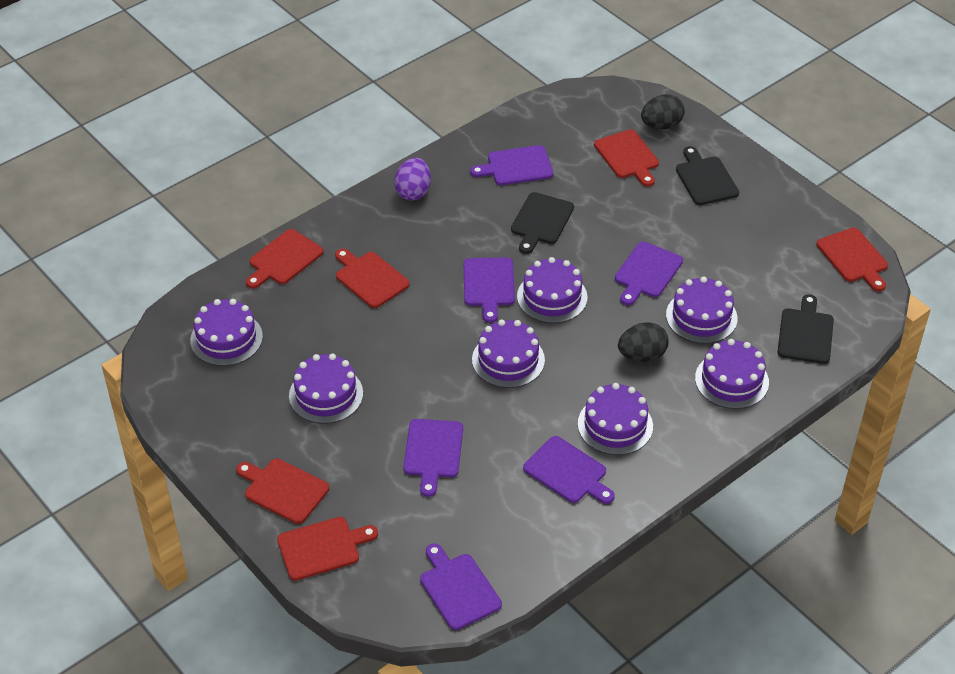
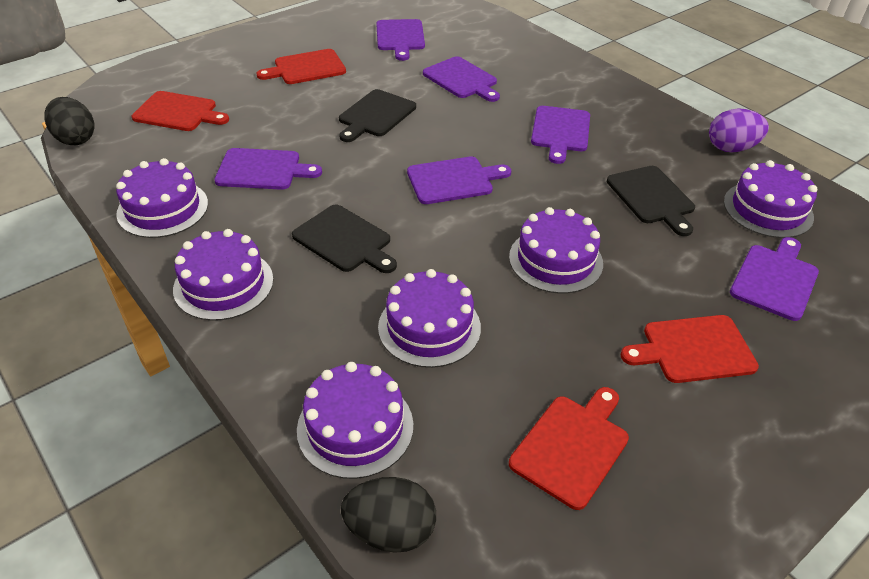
purple cake: [190,299,263,366] [289,353,363,424] [472,319,545,388] [517,257,588,323] [578,383,653,455] [666,277,737,344] [695,339,769,409] = 7 -> [116,158,208,238] [173,229,273,321] [297,362,413,479] [378,269,481,368] [509,207,603,294] [724,160,818,238] = 6
red cutting board: [236,459,329,524] [246,229,323,289] [277,517,378,581] [335,249,410,308] [594,129,659,187] [816,228,888,291] = 6 -> [132,91,229,131] [257,49,346,84] [509,387,629,510] [621,315,759,383] = 4

